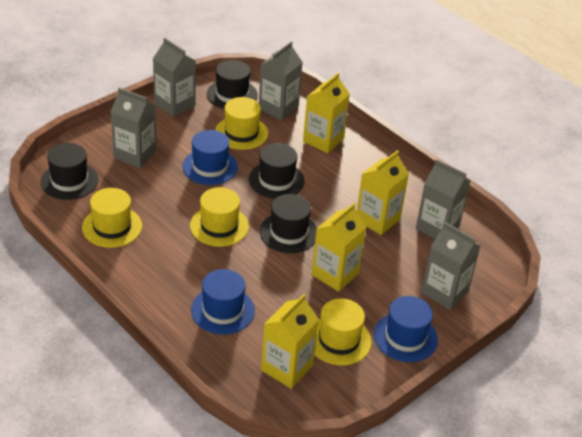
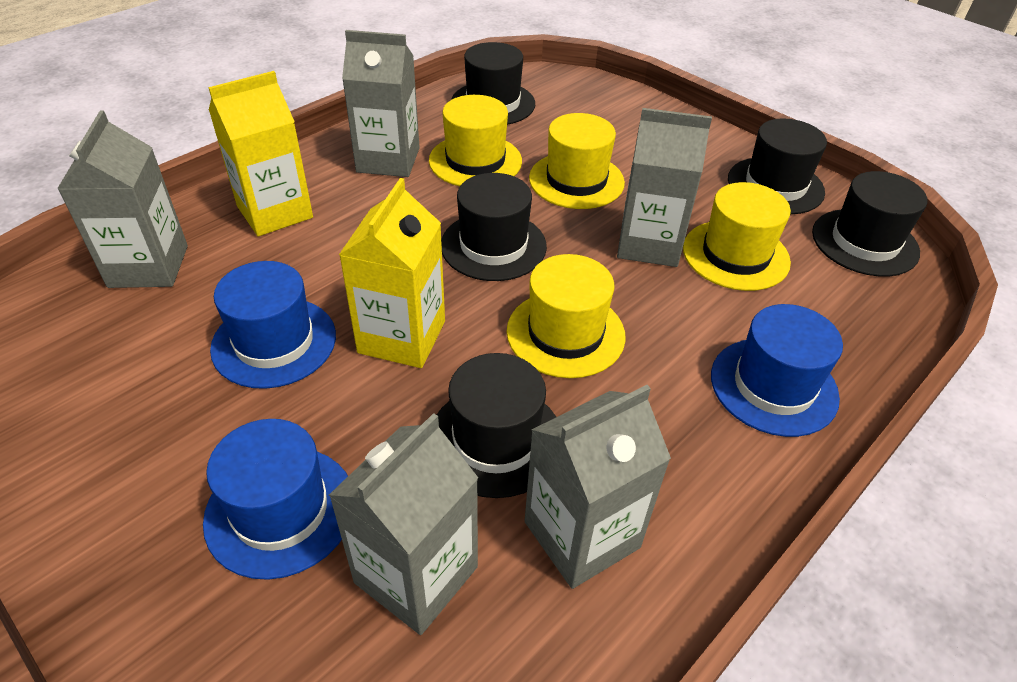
black hat: [40,143,98,200] [207,60,258,109] [249,143,304,199] [260,194,317,253] = 4 -> [437,353,556,498] [441,173,547,281] [451,42,535,125] [728,118,827,214] [812,171,927,277] = 5
yellow carton: [261,294,319,389] [303,73,350,153] [311,203,367,292] [357,150,409,235] = 4 -> [208,71,313,236] [339,178,445,368] = 2

